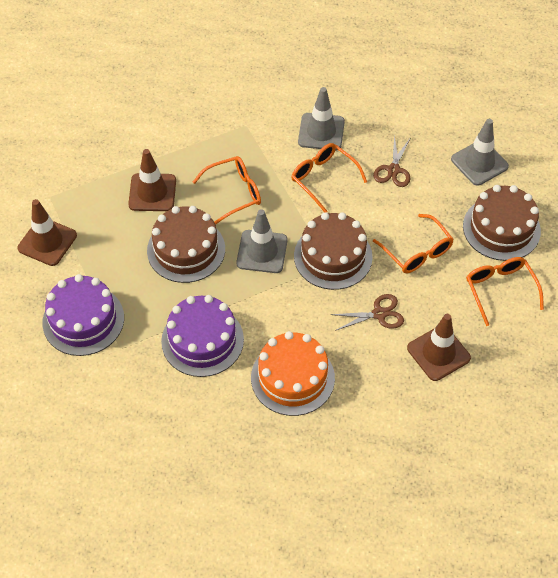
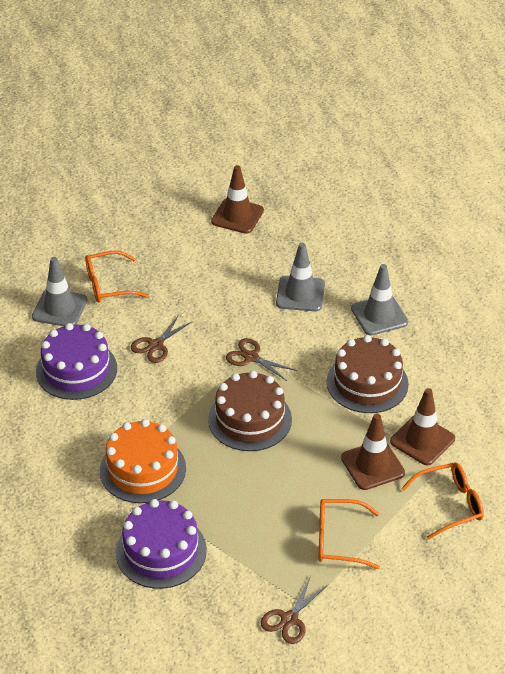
brown cake: [147,206,225,283] [294,212,373,290] [463,185,541,261] = 3 -> [208,371,292,451] [327,335,409,413] = 2
brown scissors: [330,294,404,331] [373,135,411,187] = 2 -> [131,315,193,363] [226,338,297,381] [261,576,329,644] = 3
orange glasses: [193,156,261,225] [291,143,367,213] [373,214,454,273] [466,257,544,326] = 4 -> [85,250,149,302] [318,499,380,569] [401,462,484,539] = 3

